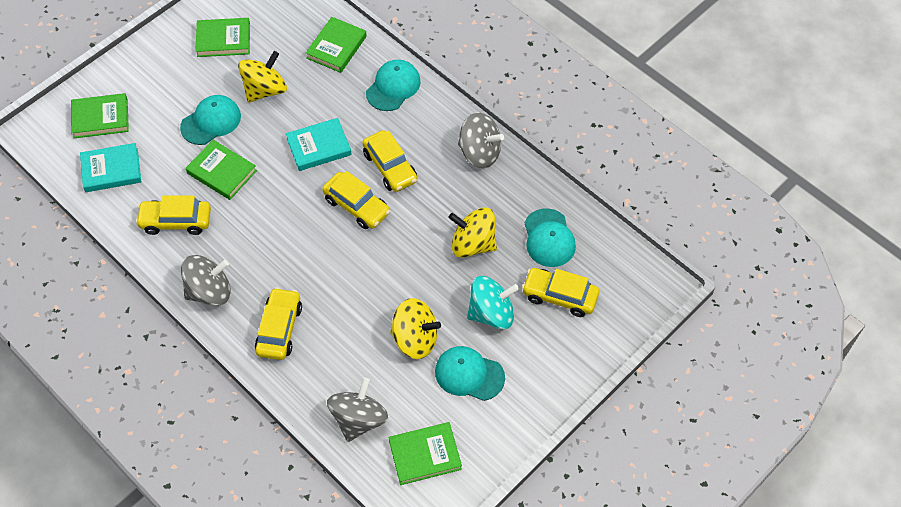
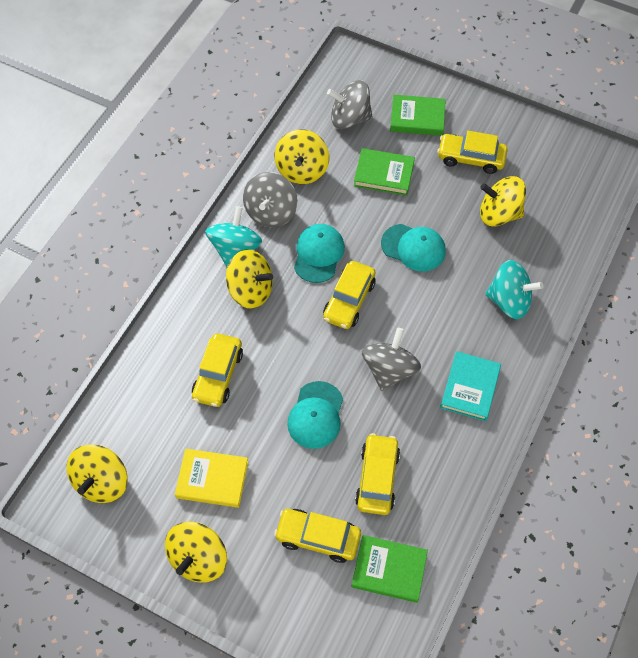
green book: [71,93,129,138] [186,140,257,200] [195,18,250,57] [306,17,367,73] [389,422,462,485] = 5 -> [351,535,428,603] [354,148,415,196] [390,95,446,136] = 3
turquoise book: [80,143,141,192] [286,118,352,171] = 2 -> [440,351,501,421] = 1
turquoise cap: [180,95,241,145] [366,60,421,111] [435,346,505,401] [524,208,576,267] = 4 -> [287,381,343,449] [294,224,345,283] [381,224,446,271] = 3
turquoise spinning top: [467,276,519,330] = 1 -> [205,206,262,267] [485,260,544,319] = 2
yellow book: none = 0 -> [175,449,248,508] = 1
yellow spinning top: [238,51,287,102] [390,298,441,359] [449,207,497,258] = 3 -> [67,444,127,503] [165,521,227,583] [226,249,273,309] [274,130,329,184] [480,176,526,227] = 5

